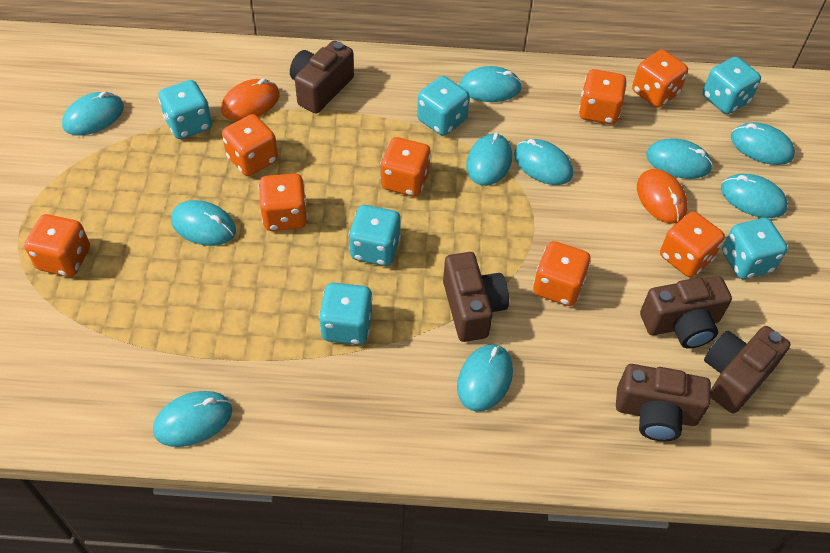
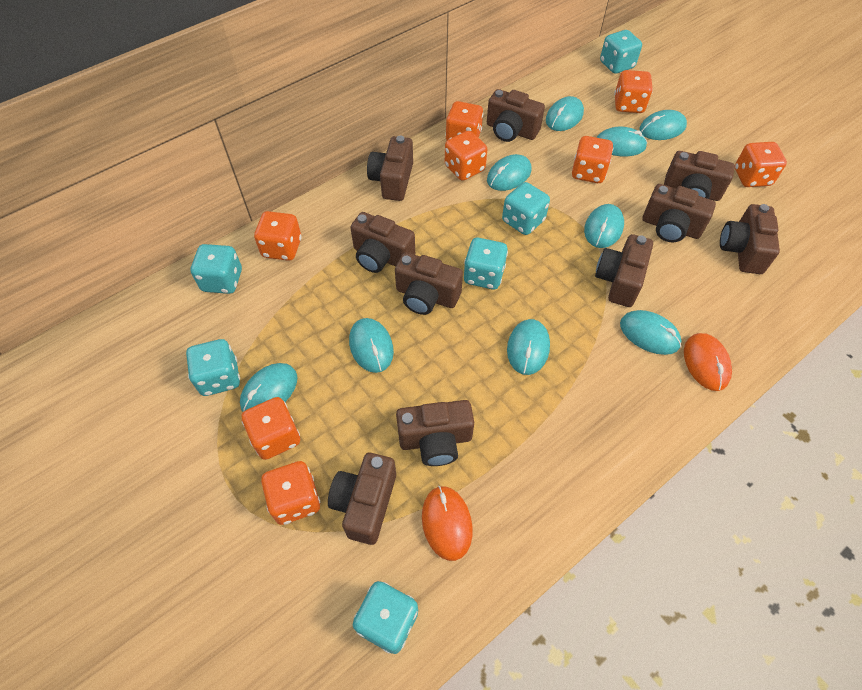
brown camera: [290,41,354,114] [443,252,509,342] [616,364,711,441] [640,276,732,349] [704,326,791,413] = 5 -> [328,453,396,545] [350,212,415,273] [367,136,413,201] [395,252,463,315] [396,400,474,466] [487,89,545,142] [595,234,653,307] [642,184,716,242] [664,151,735,201] [720,204,780,274] = 10
turquoise mouse: [62,91,124,136] [153,391,232,447] [171,200,236,246] [457,344,513,412] [459,66,522,102] [466,133,512,186] [514,139,573,185] [646,138,713,179] [721,174,788,218] [731,123,795,165] = 10 -> [240,363,297,412] [349,318,394,373] [487,154,531,191] [507,319,550,375] [546,96,584,131] [584,204,624,248] [596,127,647,156] [620,310,682,355] [640,110,687,140] = 9

